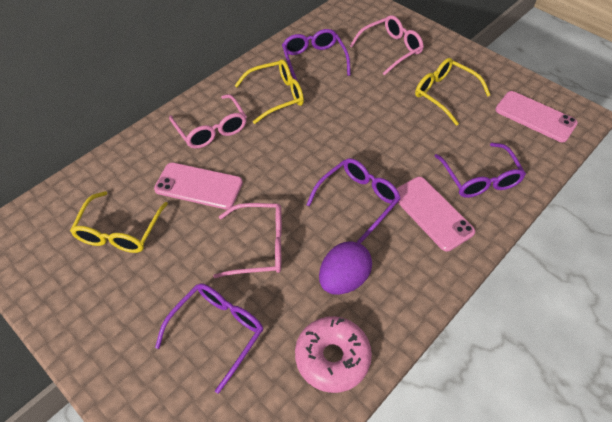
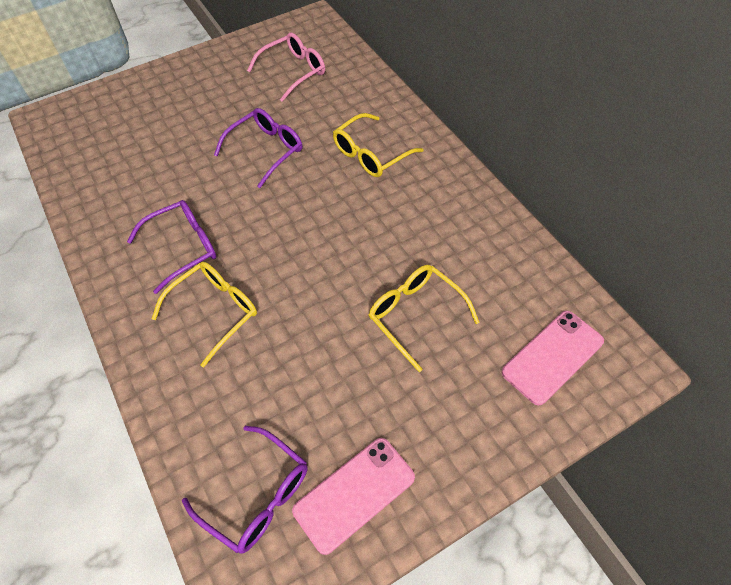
pink donut: [295,316,372,393] = 1 -> none = 0
pink glasses: [169,94,247,149] [213,203,282,278] [350,15,424,75] = 3 -> [247,33,325,102] = 1
pink phone: [154,163,243,209] [396,177,475,251] [495,91,578,142] = 3 -> [292,438,415,555] [502,311,604,406] = 2
purple egg: [319,241,372,295] = 1 -> none = 0
purple glasses: [155,283,263,394] [282,29,351,81] [306,158,401,244] [435,143,526,198] = 4 -> [127,200,216,294] [182,426,307,554] [214,108,302,188] = 3

